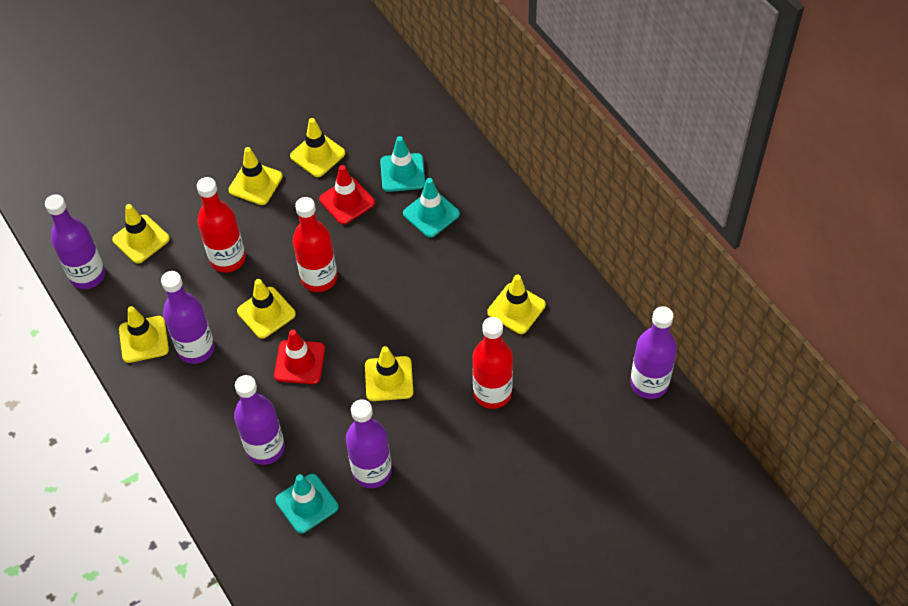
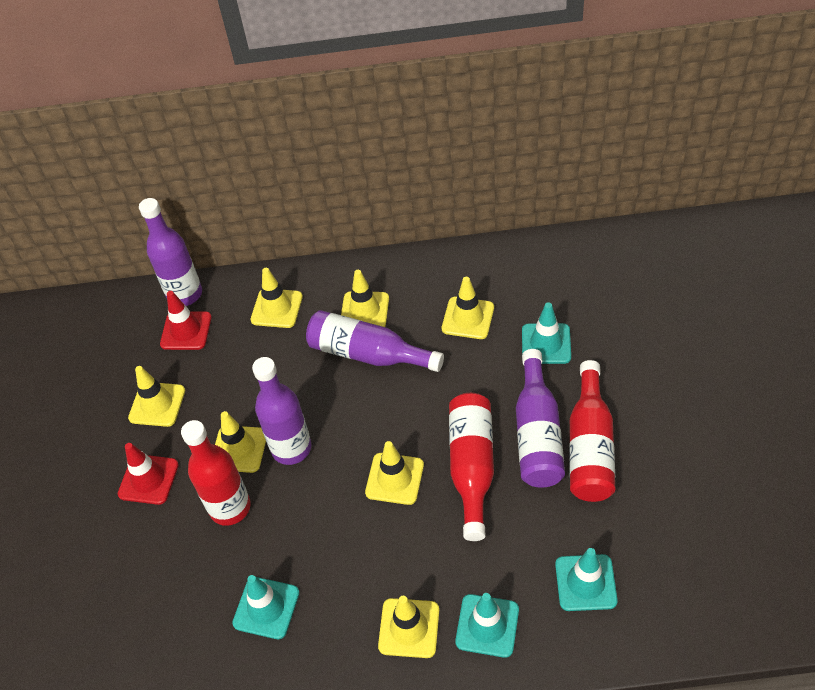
purple bottle: [45,194,105,289] [161,271,215,364] [234,375,285,465] [346,399,392,488] [630,306,677,399] = 5 -> [139,198,202,306] [252,357,311,465] [306,310,444,372] [516,349,565,488] = 4
turquoise traffic cone: [276,474,338,534] [380,136,425,192] [403,178,460,238] = 3 -> [233,575,299,639] [455,593,519,658] [522,302,571,364] [555,548,618,611] = 4

